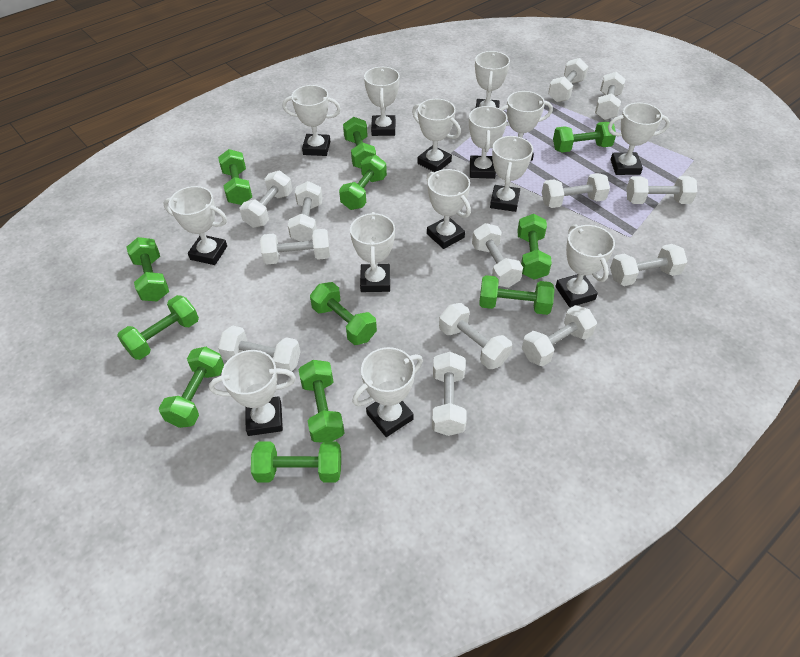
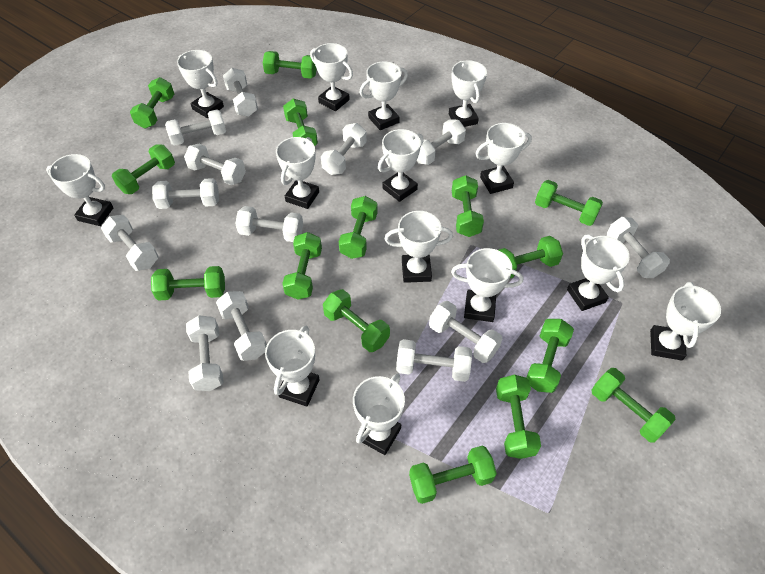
green dumbbell: [117,295,199,360] [127,237,169,301] [159,347,224,428] [218,149,252,205] [251,441,341,483] [298,360,344,443] [310,282,377,345] [339,155,387,210] [343,117,376,169] [479,275,555,315] [517,214,552,280] [553,122,616,152] = 12 -> [112,145,175,194] [130,77,174,128] [151,266,225,301] [263,51,317,79] [282,232,322,300] [283,99,318,146] [323,289,390,352] [339,196,377,259] [409,446,497,504] [452,175,484,237] [496,375,541,459] [499,236,563,279] [526,319,574,393] [535,180,603,226] [591,368,676,443] = 15

